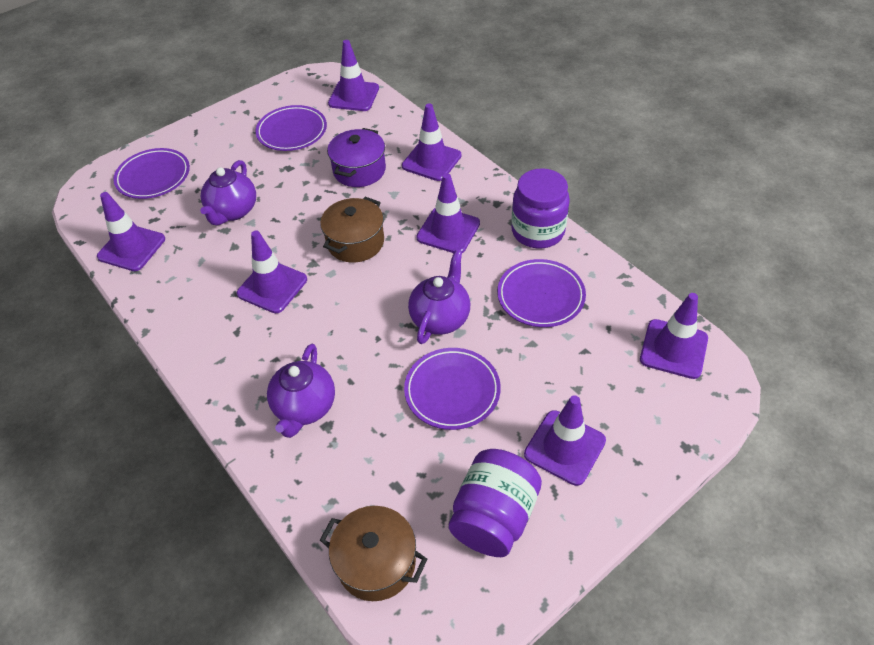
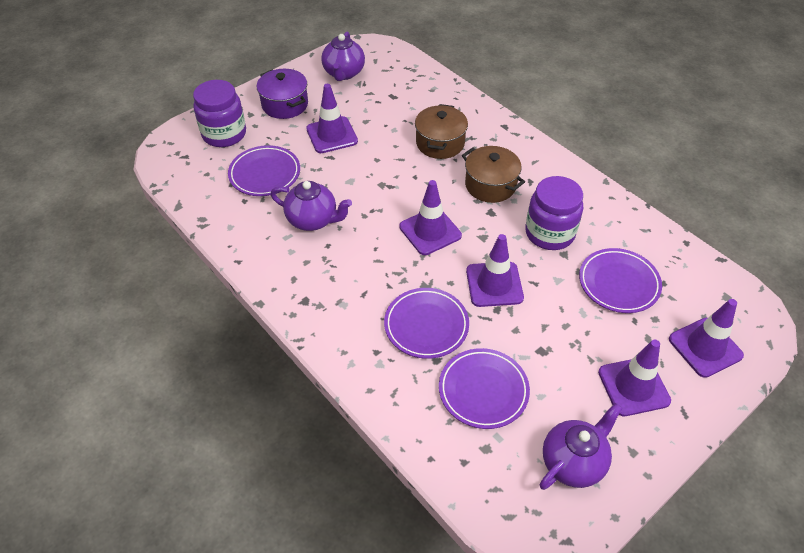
purple traffic cone: [97,192,165,271] [237,231,307,313] [328,40,379,111] [402,103,461,181] [416,173,480,253] [524,395,606,486] [640,293,708,379] = 7 -> [306,84,358,153] [399,180,462,255] [466,234,524,307] [598,340,671,416] [669,299,744,378] = 5

